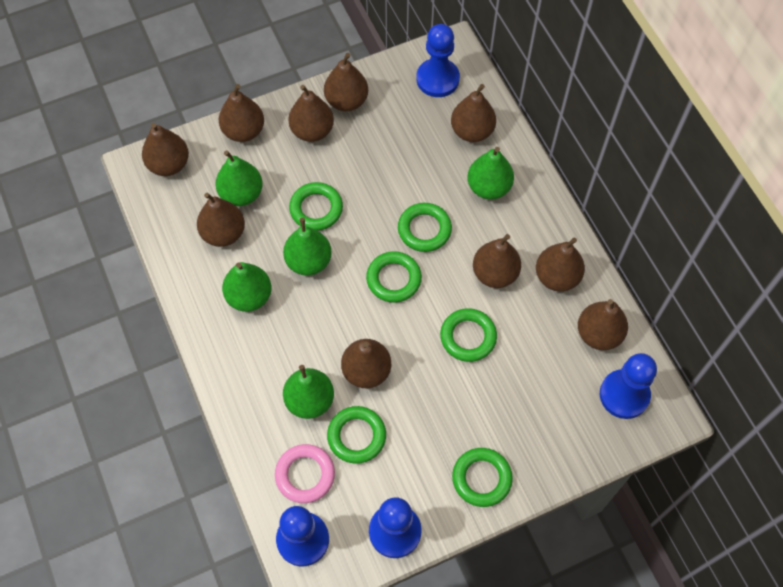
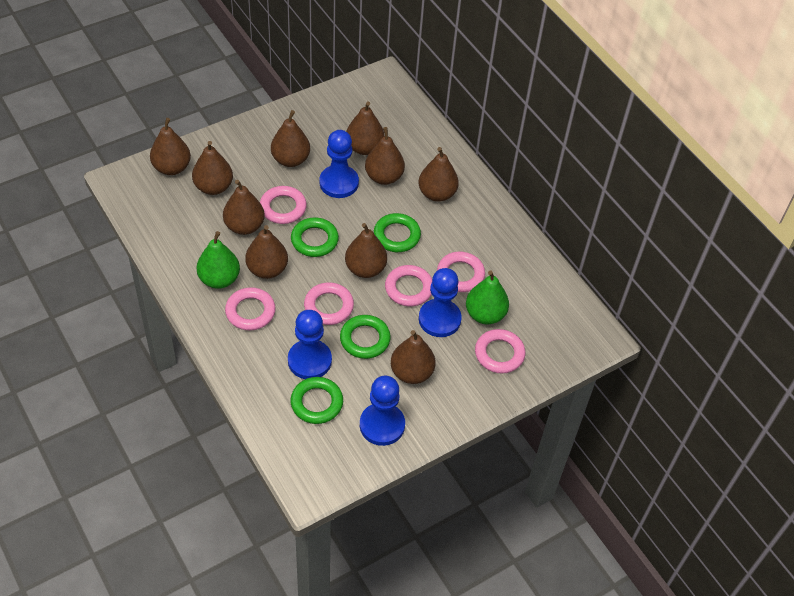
green pear: [215,150,263,206] [222,262,272,312] [283,218,332,276] [283,365,334,419] [467,147,514,200] = 5 -> [197,231,240,289] [466,271,509,324] = 2
green ring: [289,182,343,231] [327,406,386,464] [366,251,422,303] [398,203,452,252] [440,308,497,362] [452,448,513,507] = 6 -> [290,377,343,424] [291,217,339,257] [340,315,391,359] [374,213,421,252] = 4
pink ring: [275,444,335,503] = 1 -> [225,287,276,330] [260,186,307,224] [304,282,354,325] [385,265,432,306] [437,252,485,292] [475,329,525,373] = 6

